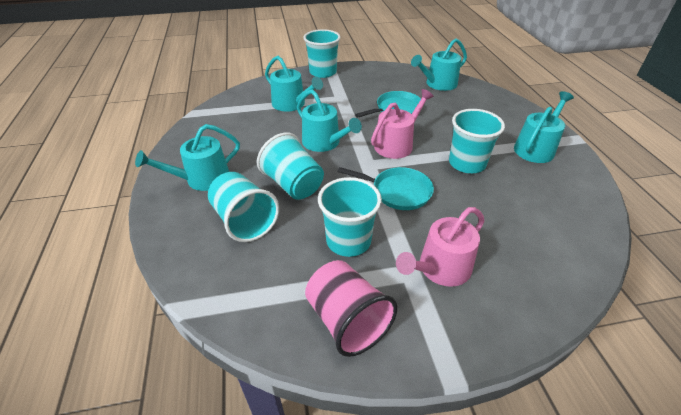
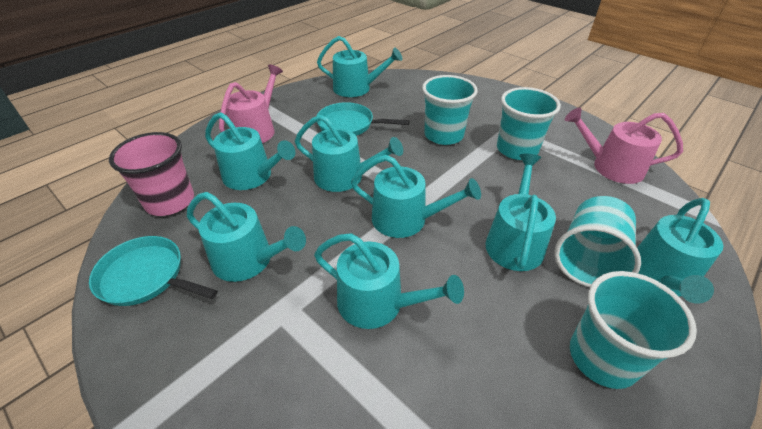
turquoise cup: [208,172,279,242] [257,132,324,200] [303,29,340,78] [318,177,382,257] [449,109,505,173] = 5 -> [422,75,478,145] [497,87,561,160] [554,196,641,287] [570,271,697,389] = 4
turquoise watering can: [135,124,240,191] [265,56,323,112] [297,89,362,152] [411,39,467,91] [514,91,574,163] = 5 -> [187,192,306,282] [205,112,295,190] [295,115,403,192] [314,233,464,329] [317,36,403,97] [351,155,481,238] [486,154,556,271] [637,198,723,304] = 8

